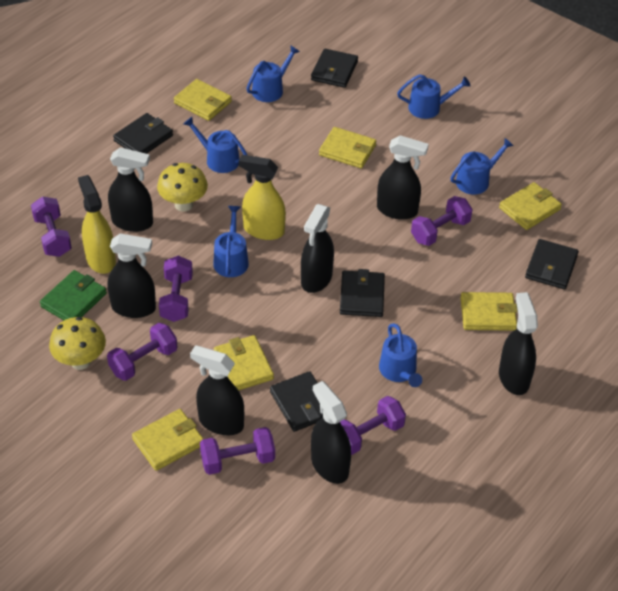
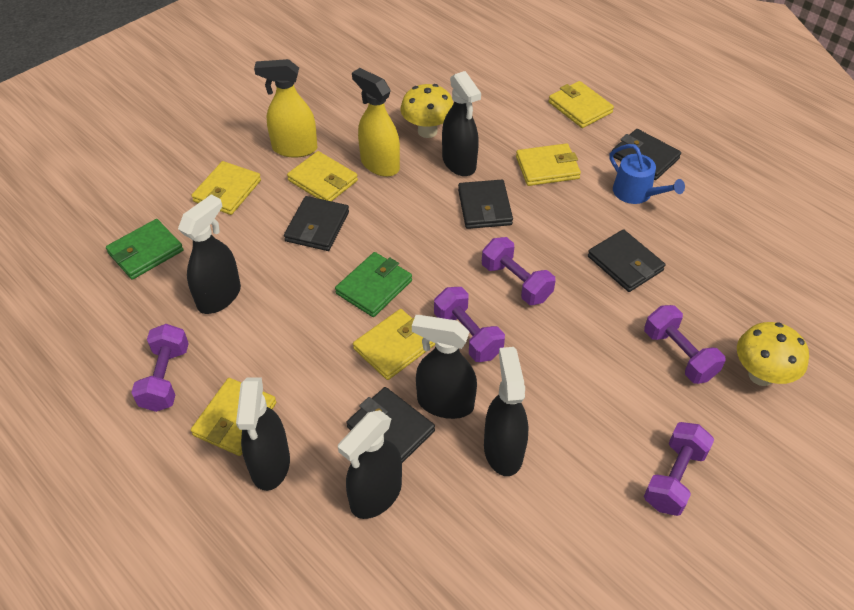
black spray bottle: [108,147,153,232] [108,233,156,318] [190,345,244,435] [301,204,334,293] [311,381,351,484] [377,135,429,220] [499,292,538,395] = 7 -> [178,194,241,314] [236,377,290,491] [338,410,402,519] [412,315,477,419] [442,71,481,176] [484,347,529,476] = 6
blue watering can: [184,117,247,173] [213,206,249,277] [246,45,300,102] [379,323,422,387] [397,74,470,119] [450,138,514,195] = 6 -> [609,144,685,204] = 1
green wallet: [40,270,107,320] = 1 -> [106,219,183,280] [335,252,412,317] = 2
purple dumbbell: [31,196,72,257] [107,323,177,381] [159,256,193,322] [200,427,275,475] [340,396,406,455] [411,196,473,246] = 6 -> [131,324,189,412] [434,287,505,362] [482,237,556,305] [644,305,725,384] [644,422,714,516] = 5

